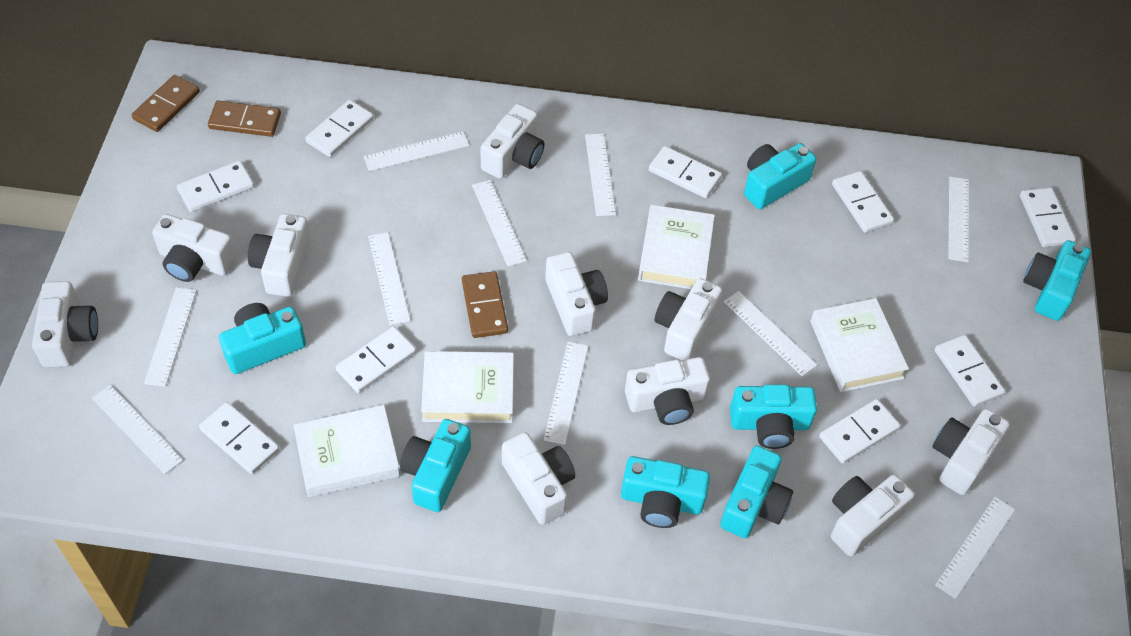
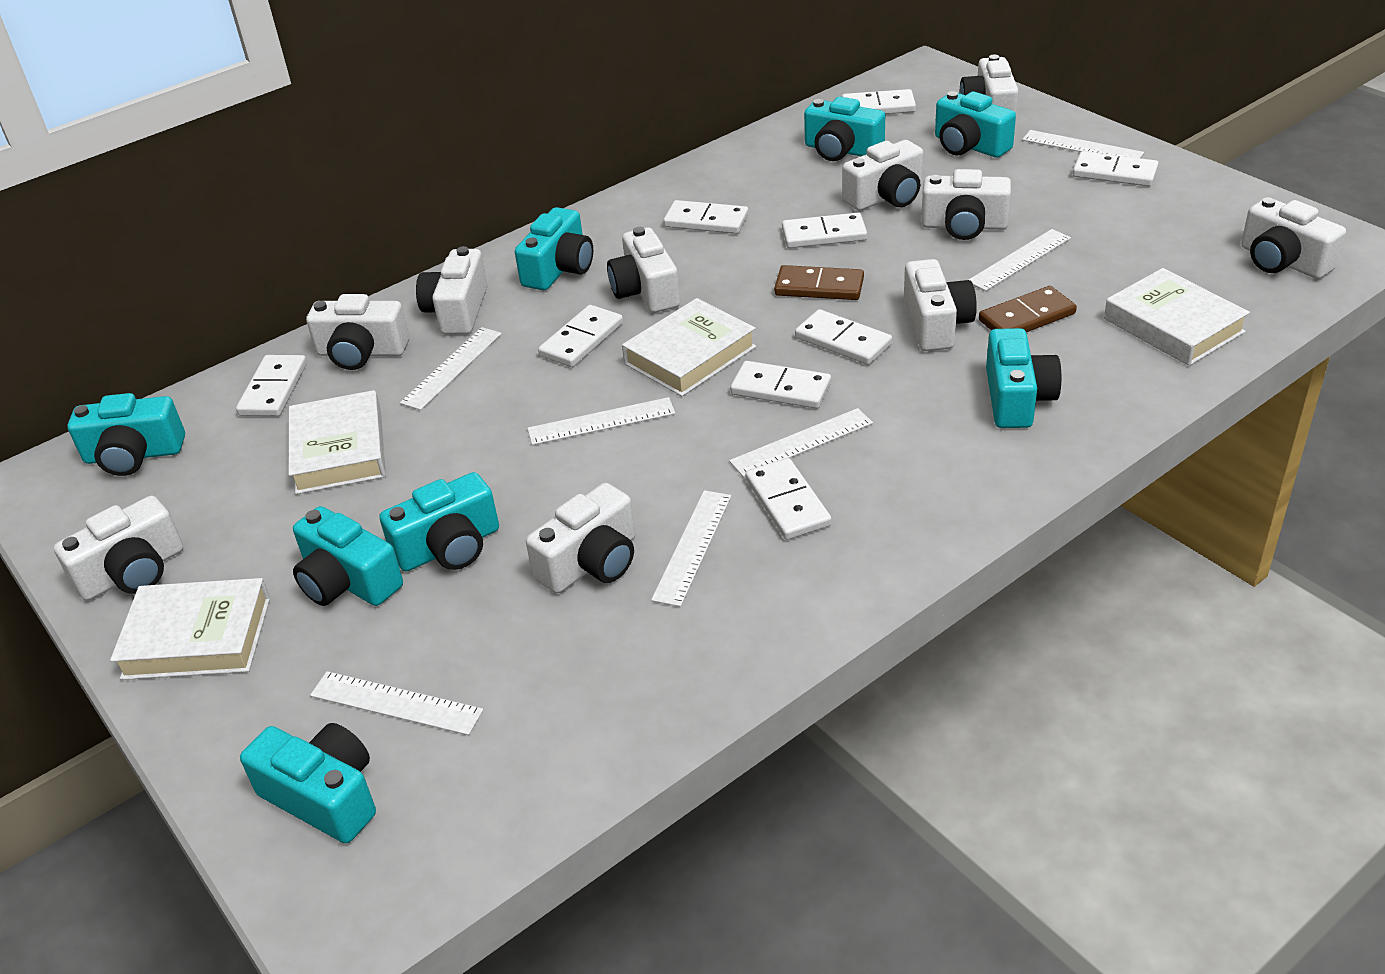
brown domino: [132,75,200,132] [208,101,281,137] [462,271,508,338] = 3 -> [774,265,864,300] [979,286,1077,332] = 2
turquoise camera: [219,303,306,374] [400,419,471,512] [621,456,710,528] [720,446,793,538] [730,384,817,449] [744,143,816,209] [1023,240,1091,321] = 7 -> [67,393,185,476] [240,723,376,843] [293,506,403,606] [379,472,499,571] [515,207,593,290] [804,97,885,161] [935,91,1016,158] [986,328,1062,428] = 8
white ruler: [92,385,183,474] [144,287,197,387] [364,131,469,171] [368,232,410,325] [472,180,527,266] [544,342,588,445] [585,133,616,216] [724,291,817,377] [935,497,1015,599] [948,177,969,262] = 10 -> [310,671,483,735] [400,327,502,410] [527,397,676,445] [651,490,732,607] [729,408,873,477] [969,229,1071,291] [1022,130,1144,158] = 7

